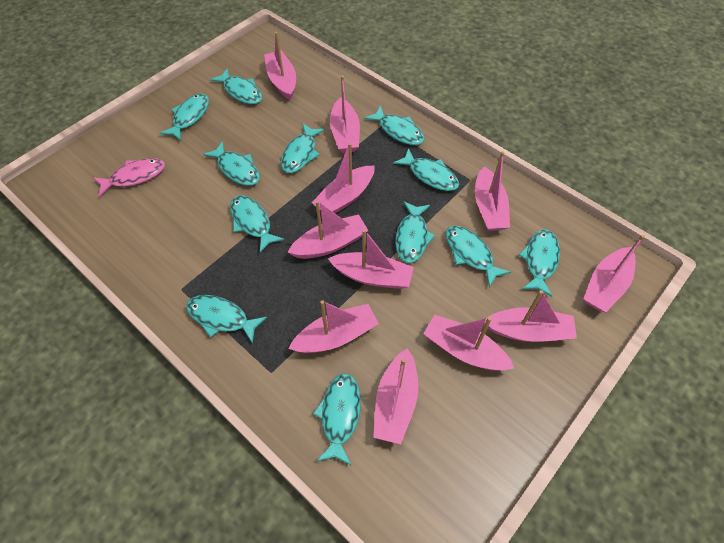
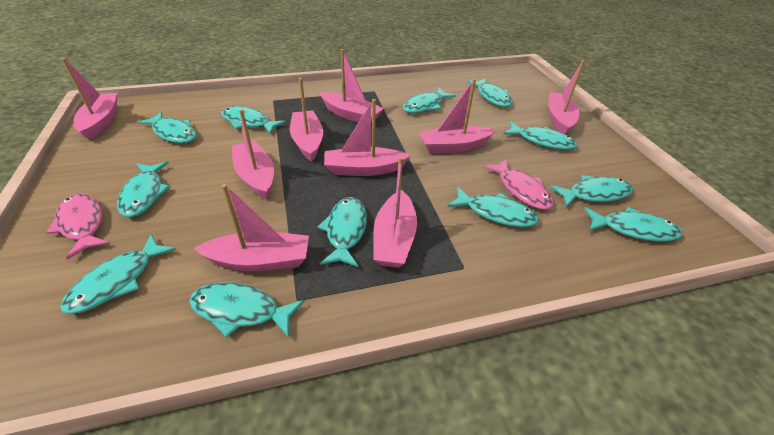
pink boat: [264,32,296,100] [287,200,368,259] [288,300,379,353] [311,143,375,214] [328,229,414,289] [330,75,360,153] [373,348,418,444] [423,315,514,371] [475,151,510,231] [484,290,577,342] [584,235,645,312] = 11 -> [61,58,117,140] [194,184,309,271] [231,109,274,199] [290,78,323,162] [320,49,384,123] [324,99,411,176] [373,157,417,268] [419,79,496,154] [548,60,585,134] = 9
pink fish: [93,158,165,197] = 1 -> [46,193,110,260] [483,159,553,210] = 2

